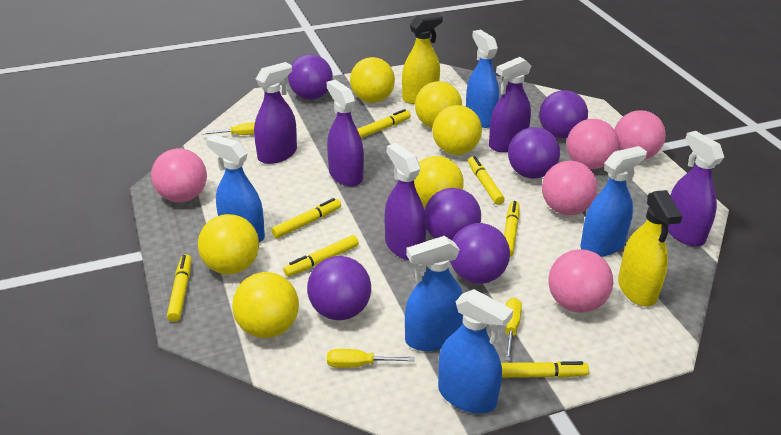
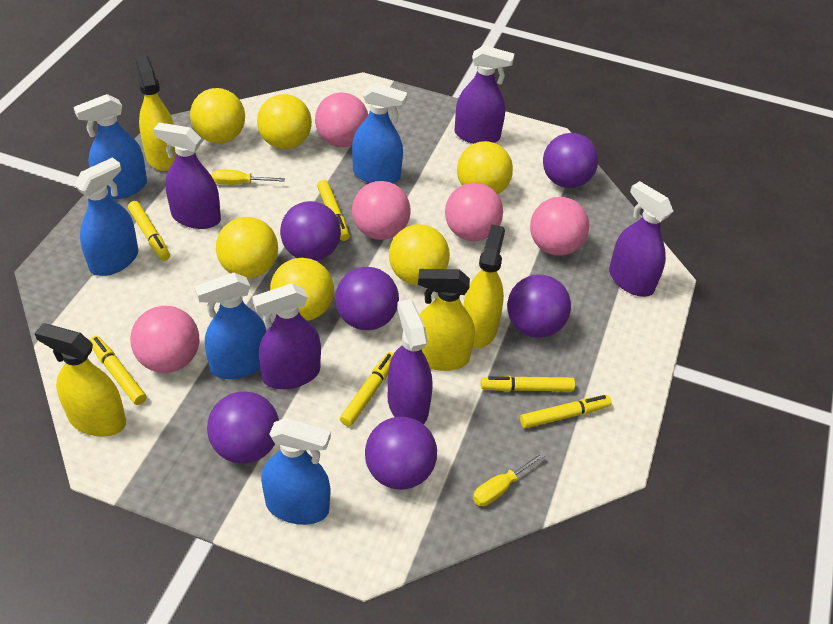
yellow marker: [167,254,192,322] [271,198,341,238] [283,235,359,277] [357,109,411,138] [468,156,505,205] [501,361,589,378] [504,201,520,257] = 7 -> [89,336,146,405] [128,201,170,261] [317,180,350,241] [340,352,394,426] [481,376,575,391] [520,395,611,428] = 6
yellow screwdriver: [202,122,255,135] [327,349,414,368] [505,298,522,361] = 3 -> [212,169,285,185] [473,452,546,506] = 2
yellow spray bottle: [402,13,443,104] [618,190,682,306] = 2 -> [34,323,126,437] [135,55,176,171] [418,269,475,371] [463,224,505,348] = 4

